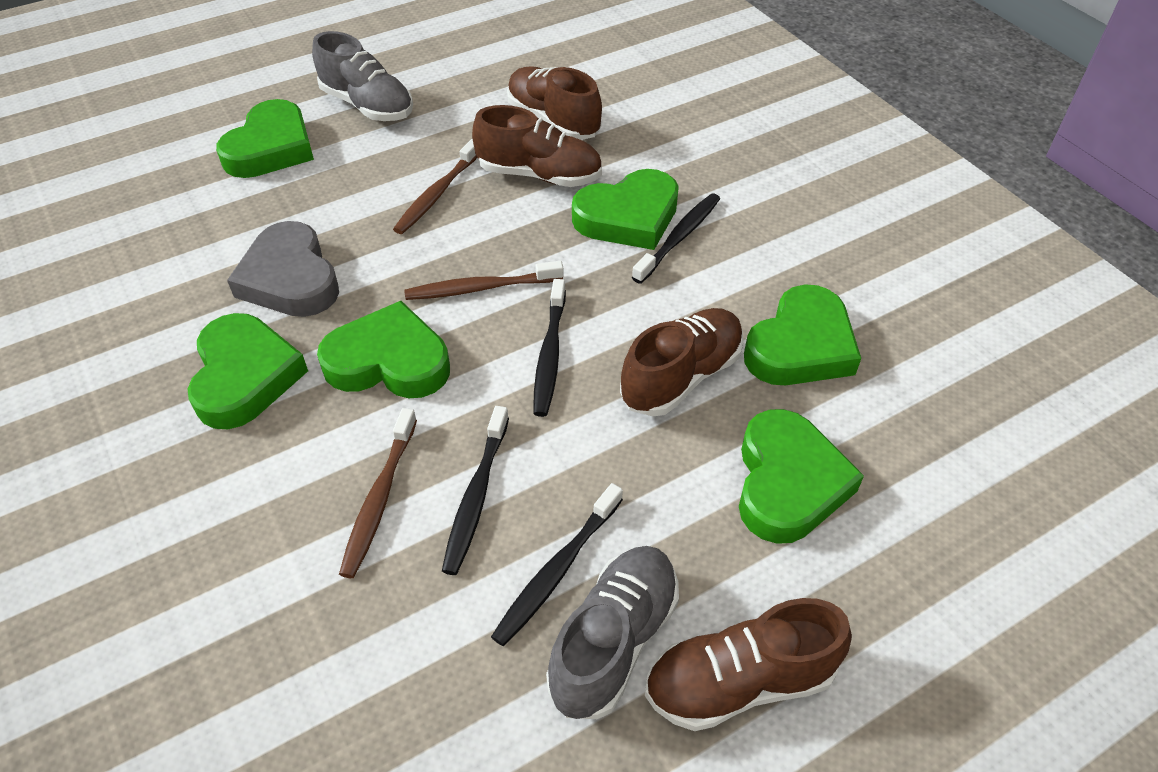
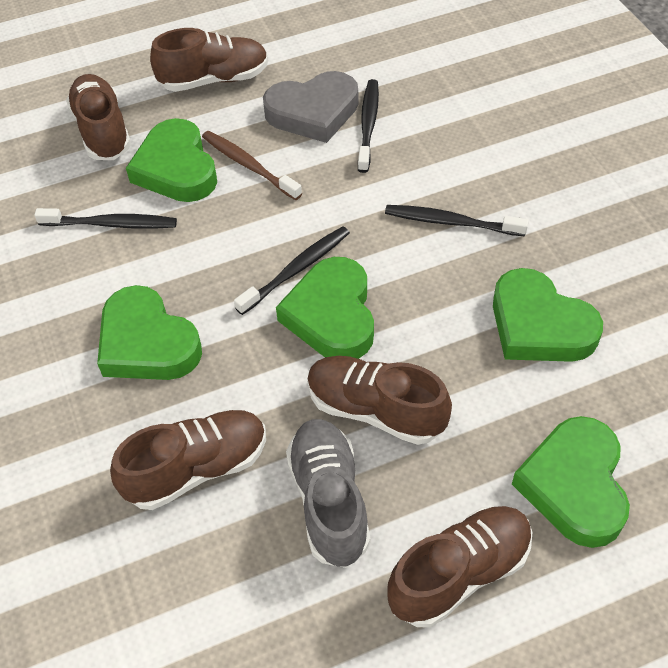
brown shoe: [472,105,602,187] [507,66,602,140] [620,308,744,416] [645,598,852,731] = 4 -> [66,74,131,160] [110,410,266,510] [150,28,268,92] [307,356,452,445] [388,506,533,627] = 5
brown toothbrush: [339,408,417,578] [393,139,478,234] [404,261,564,300] = 3 -> [202,131,302,200] = 1
green heart: [187,313,308,429] [216,99,314,178] [317,301,450,398] [572,169,679,250] [739,409,864,544] [744,285,861,385] = 6 -> [97,285,202,380] [126,118,217,202] [276,257,374,359] [493,268,603,362] [512,416,630,548] = 5
grey shoe: [312,31,413,121] [546,546,679,719] = 2 -> [286,419,370,568] = 1

